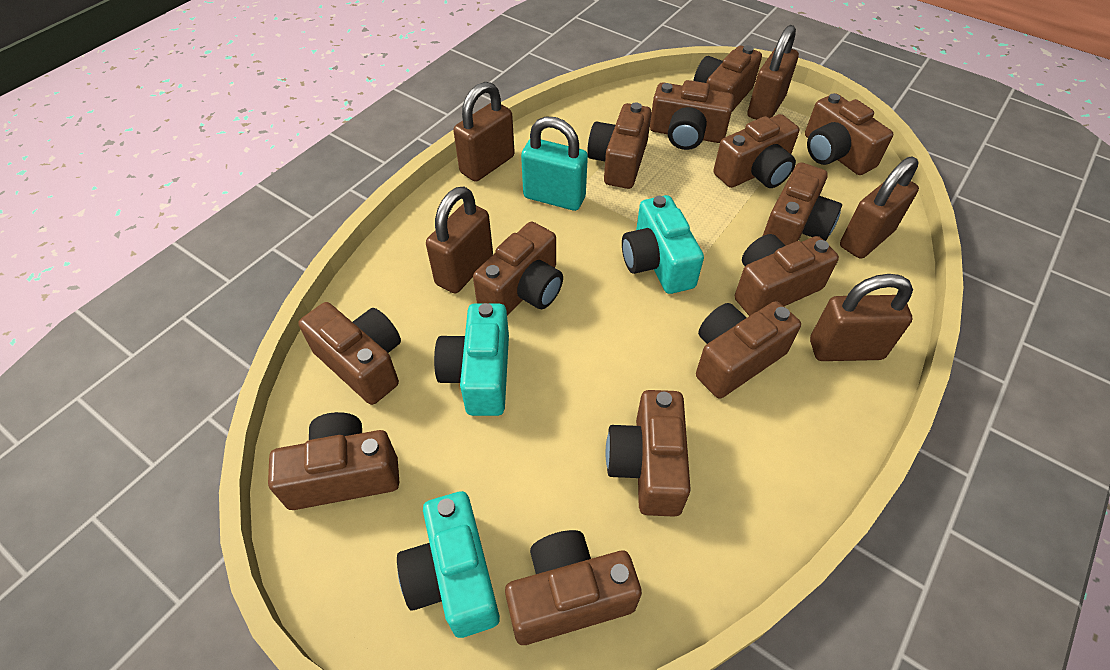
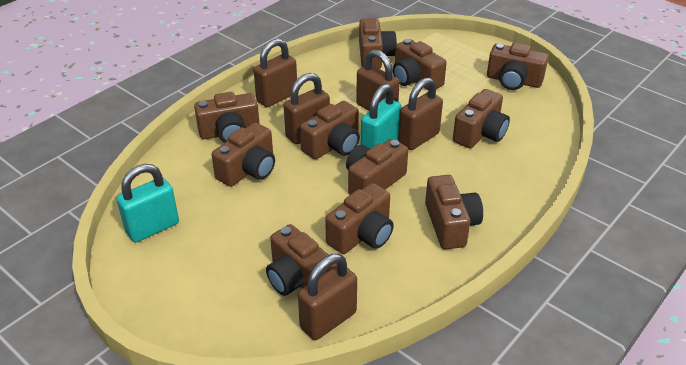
brown camera: [268,412,400,510] [298,302,401,405] [473,221,563,316] [505,530,642,645] [587,103,652,189] [606,390,691,517] [650,80,734,150] [694,45,762,111] [696,301,801,399] [713,114,799,188] [735,234,839,316] [763,162,842,246] [805,93,893,175] = 13 -> [194,92,260,143] [212,123,275,187] [266,224,337,296] [300,101,360,159] [325,183,394,254] [346,139,408,195] [359,18,397,69] [393,39,447,90] [425,175,483,249] [453,89,510,149] [487,43,548,90] = 11
turquoise camera: [397,491,500,638] [434,303,509,416] [622,195,704,294] = 3 -> none = 0
turquoise padlock: [521,117,588,211] = 1 -> [116,164,179,243] [361,84,401,149] = 2

